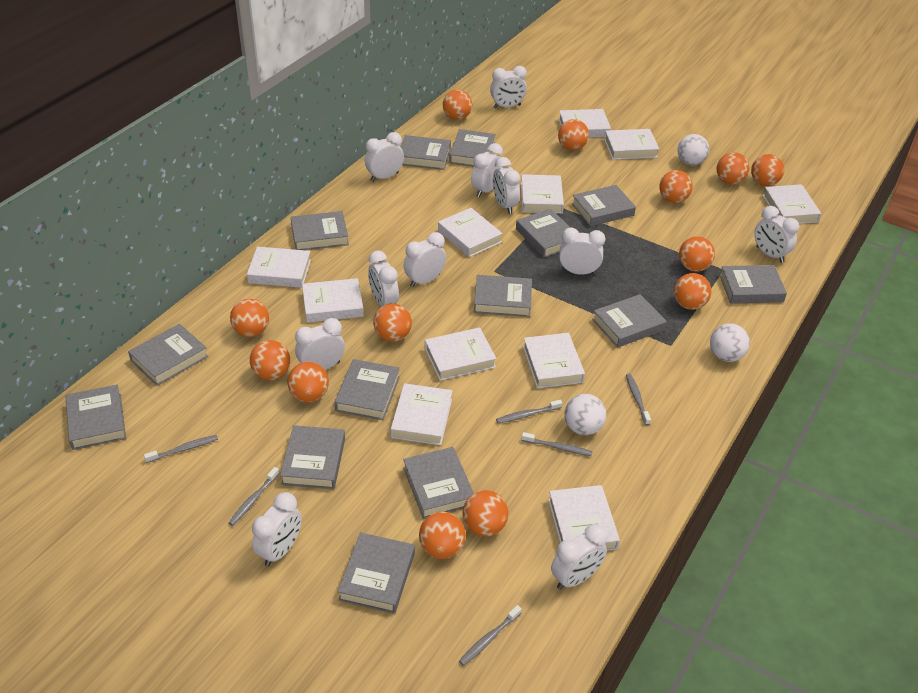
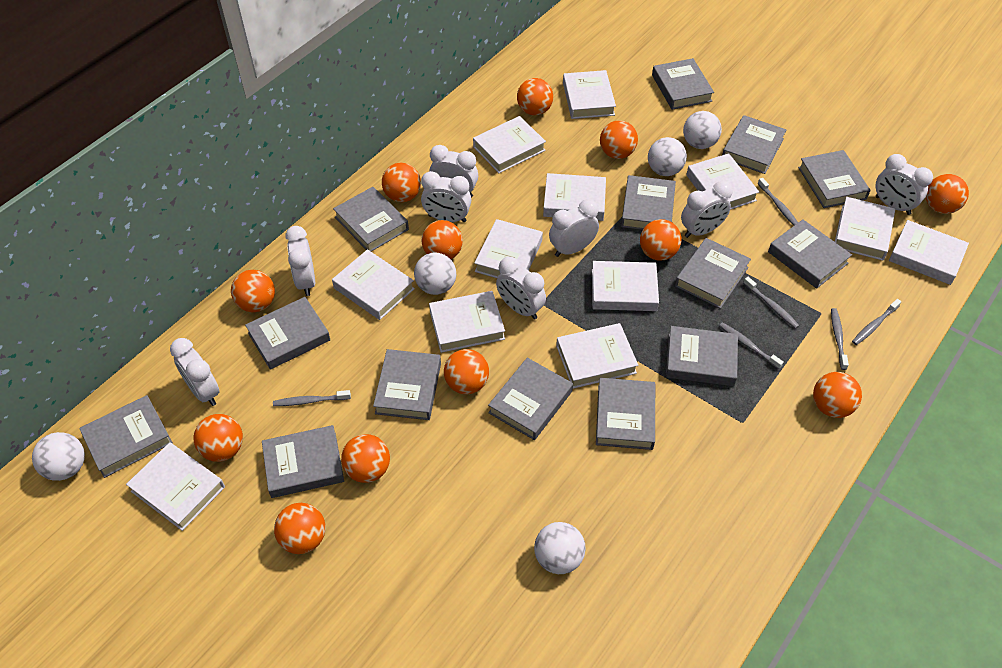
orange ball: [230,299,269,337] [250,340,290,380] [287,362,329,402] [373,303,412,342] [419,512,466,559] [443,90,472,120] [463,490,508,536] [558,119,589,151] [659,170,693,203] [674,273,711,310] [679,236,715,272] [717,152,749,184] [751,154,784,186] = 13 -> [193,414,243,462] [231,270,275,312] [274,503,326,554] [341,434,390,483] [382,163,421,202] [422,220,463,259] [444,349,489,394] [517,78,553,115] [600,120,638,159] [640,219,681,261] [813,372,862,418] [926,174,969,214] = 12
white ball: [564,394,606,435] [678,134,709,166] [710,323,750,362] = 3 -> [32,432,85,481] [414,252,456,295] [534,522,586,574] [648,137,687,176] [683,111,722,149] = 5
white book: [247,247,311,288] [302,278,364,323] [391,383,452,445] [425,327,497,381] [438,208,503,257] [521,174,564,214] [523,333,585,389] [548,485,620,551] [558,109,611,138] [604,129,659,160] [763,184,821,224] = 11 -> [126,442,225,531] [332,249,415,320] [429,291,505,353] [473,116,546,173] [474,219,543,278] [543,173,606,221] [556,323,638,389] [563,70,616,119] [592,261,659,311] [686,153,759,210] [835,197,895,261] [889,220,969,285] = 12
white clock: [252,492,302,567] [295,318,345,370] [365,132,404,182] [368,250,399,307] [403,232,446,287] [471,143,503,197] [490,66,527,109] [493,157,520,214] [551,524,607,590] [559,227,605,275] [754,206,799,263] = 11 -> [170,338,220,406] [285,226,315,296] [421,171,471,222] [429,145,478,198] [496,257,546,320] [549,199,599,257] [681,181,732,238] [876,154,933,215] = 8

